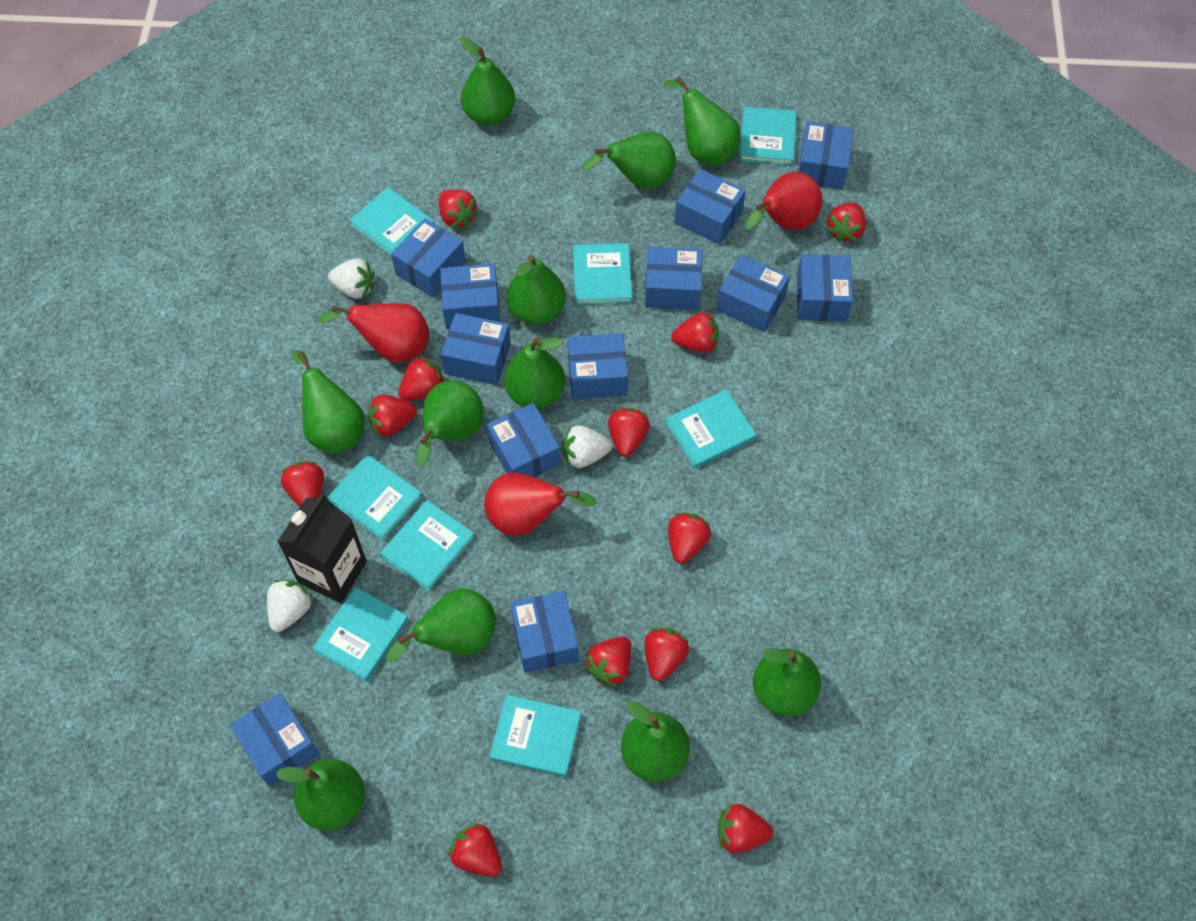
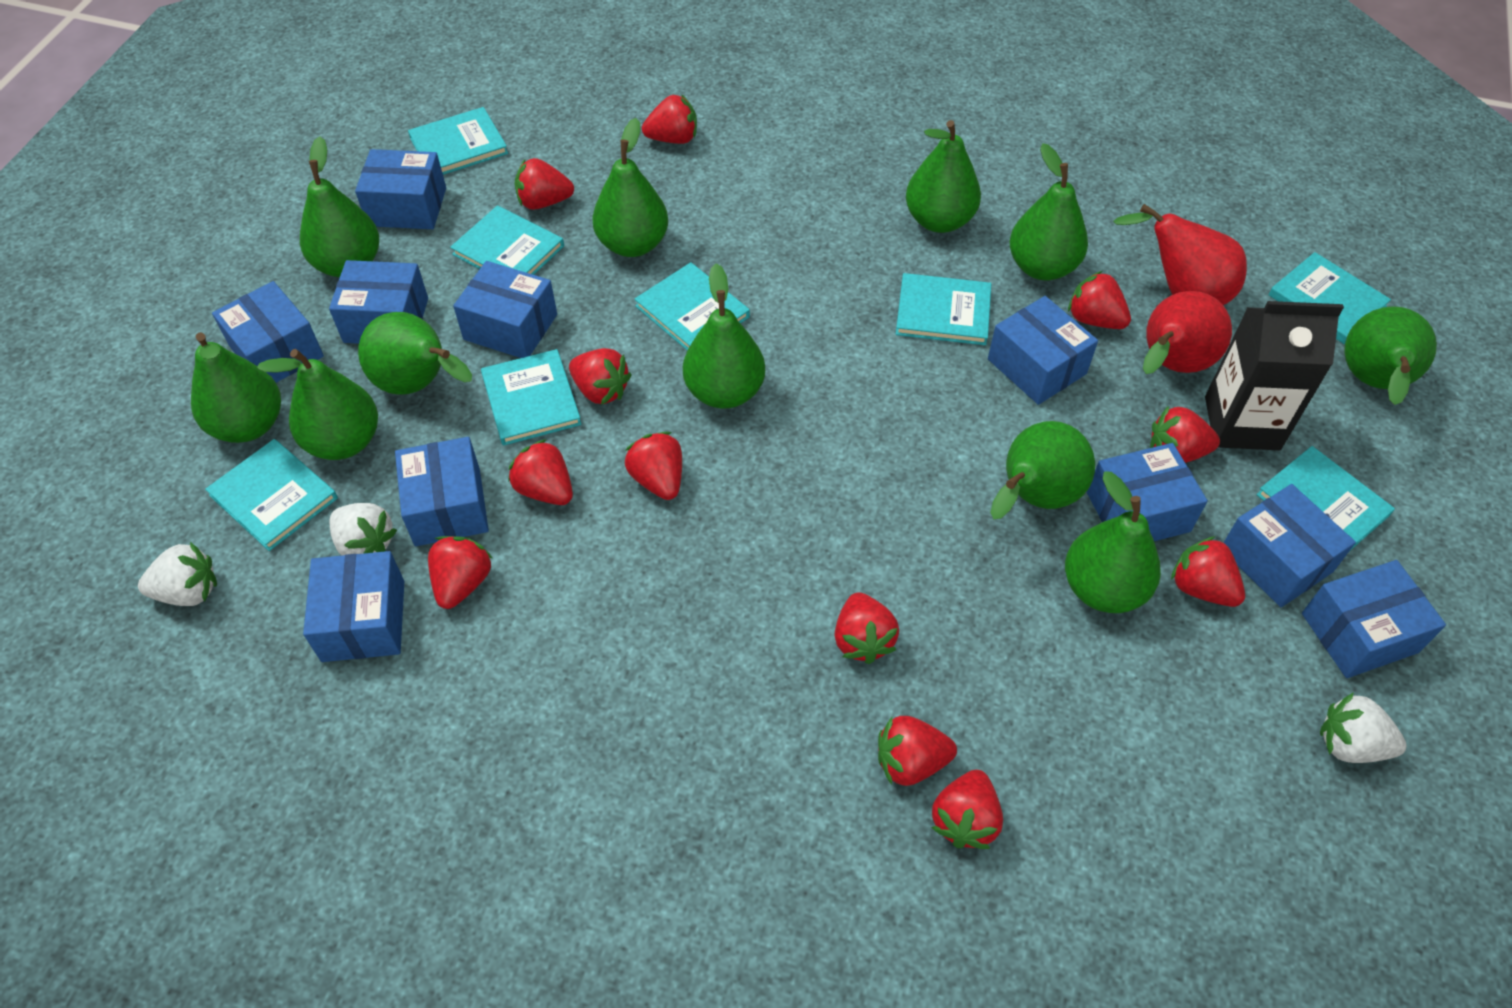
blue box: [230,693,319,787] [391,218,466,298] [440,264,500,329] [441,313,511,385] [487,403,561,478] [510,591,579,673] [567,333,628,400] [645,247,703,311] [675,169,746,245] [716,254,790,332] [797,254,853,321] [798,121,854,190] = 12 -> [212,281,324,383] [303,551,404,662] [329,260,428,344] [355,149,446,229] [395,437,489,546] [453,261,557,358] [988,296,1098,405] [1087,443,1208,541] [1223,484,1356,607] [1302,560,1446,678] = 10
red pear: [317,303,429,362] [484,472,597,536] [745,172,823,230] = 3 -> [1113,204,1247,305] [1143,291,1232,374] = 2

